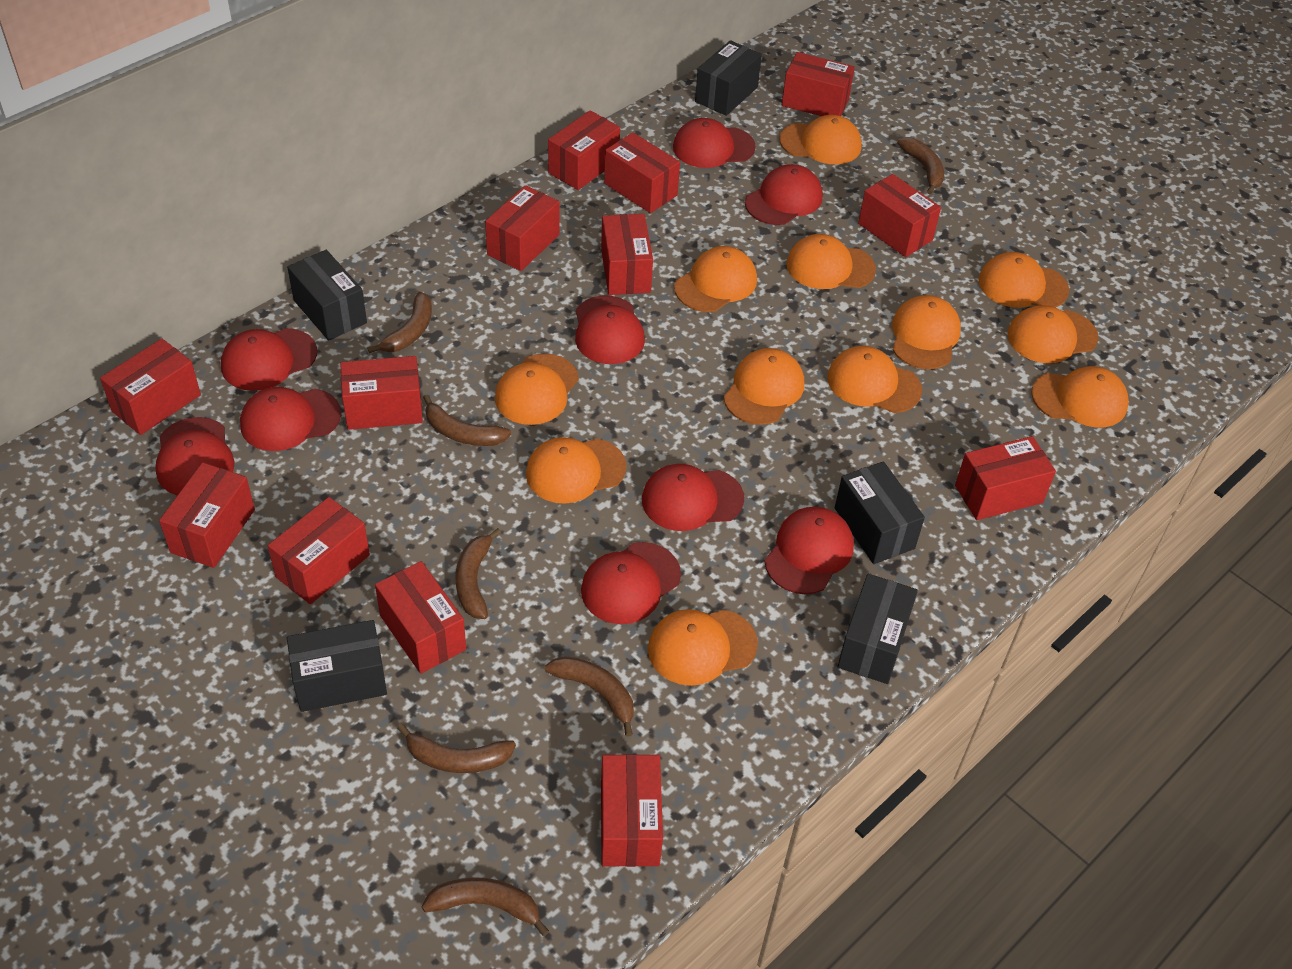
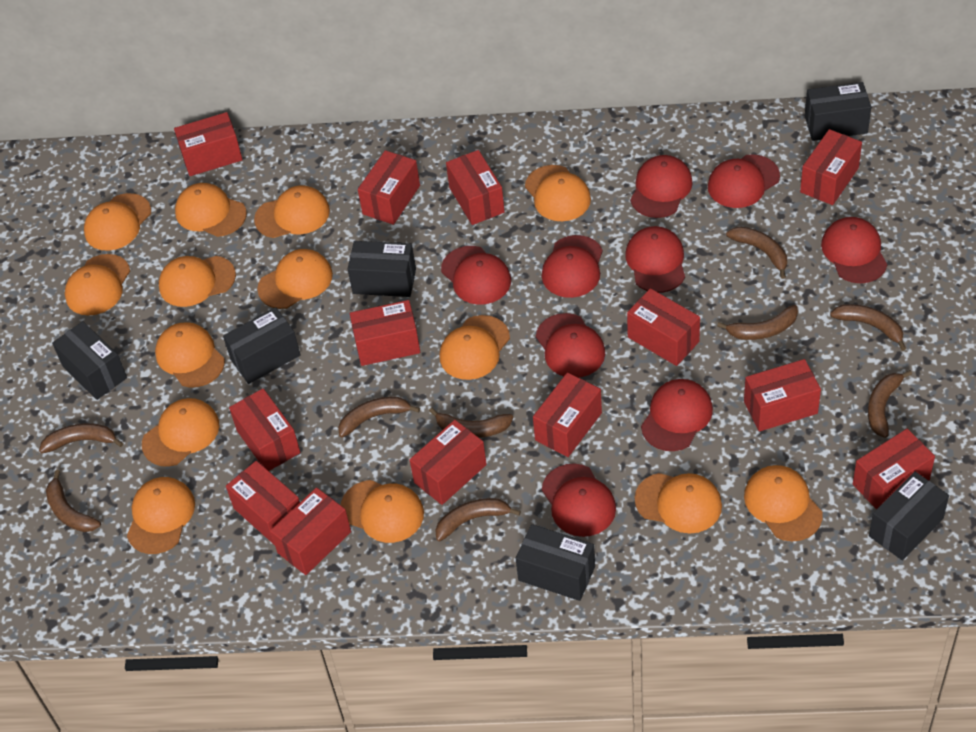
black box: [287,250,367,341] [287,620,387,712] [695,40,762,116] [835,461,925,564] [838,574,918,684] = 5 -> [52,321,127,400] [223,307,300,384] [347,241,416,297] [515,524,595,601] [805,82,871,141] [869,471,949,561] = 6
brown banana: [367,291,432,353] [397,724,516,773] [422,877,549,936] [423,394,511,446] [456,528,501,619] [545,656,634,737] [897,137,944,195] = 7 -> [39,423,123,453] [46,470,101,532] [338,397,420,437] [429,407,513,438] [435,498,521,541] [717,305,798,340] [726,227,787,279] [830,304,906,351] [868,370,912,438] = 9
orange cap: [495,353,579,425] [526,437,626,504] [648,609,758,686] [674,246,757,312] [724,348,804,425] [779,115,862,164] [786,234,876,289] [827,346,922,413] [892,295,961,369] [979,252,1069,308] [1008,305,1098,364] [1031,366,1129,427] = 12 -> [65,254,130,316] [84,193,151,251] [127,477,195,554] [142,398,219,467] [155,322,225,387] [159,256,236,307] [175,183,247,237] [254,185,330,238] [257,249,333,309] [341,480,424,543] [439,315,510,380] [525,165,591,221] [635,473,722,533] [744,465,823,541] = 14

